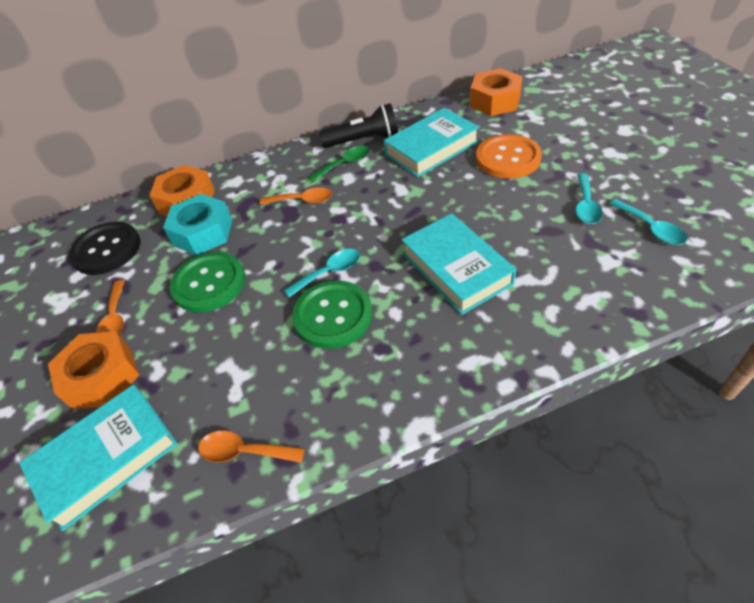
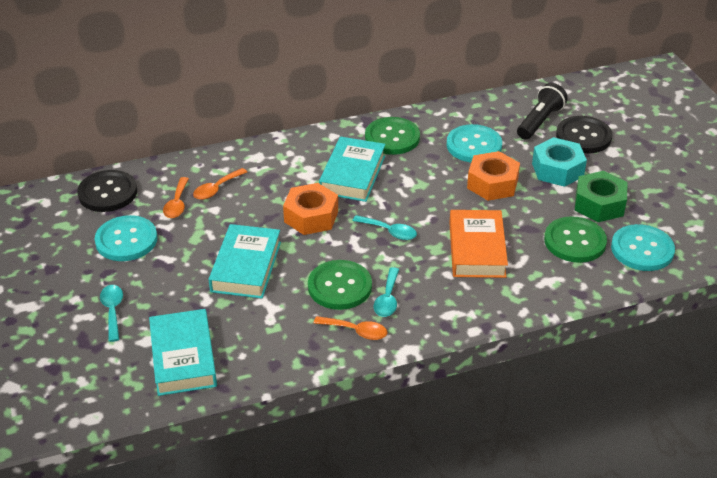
black button: [69,222,140,275] = 1 -> [77,170,137,212] [556,116,612,154] = 2
green button: [170,252,245,313] [292,280,372,349] = 2 -> [308,260,372,310] [365,117,420,155] [544,216,607,263] = 3
green nut: none = 0 -> [575,171,628,222] = 1
green spoon: [308,146,370,182] = 1 -> none = 0
orange book: none = 0 -> [449,210,508,278] = 1
orange button: [476,134,542,179] = 1 -> none = 0
orange nut: [48,331,139,409] [149,165,215,216] [470,68,523,116] = 3 -> [283,183,338,235] [467,151,520,201] = 2
turquoise button: none = 0 -> [95,215,157,261] [446,124,502,162] [611,224,675,271] = 3

